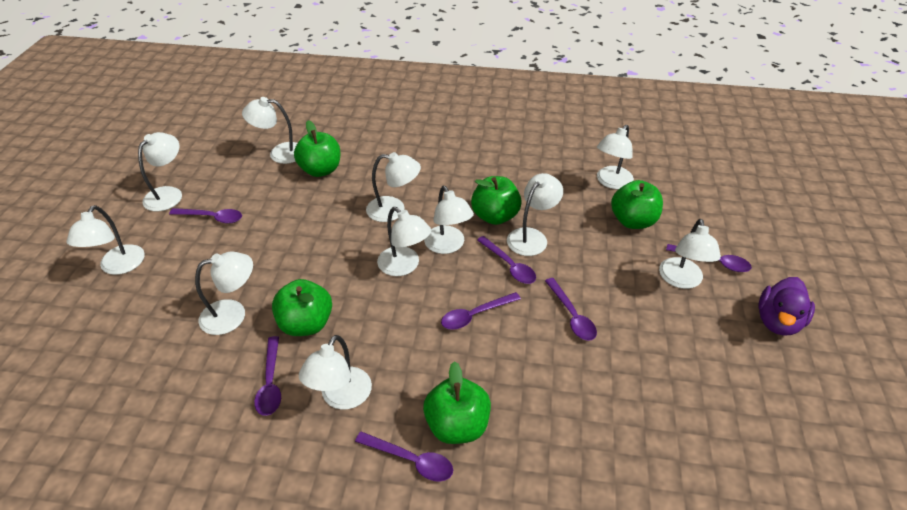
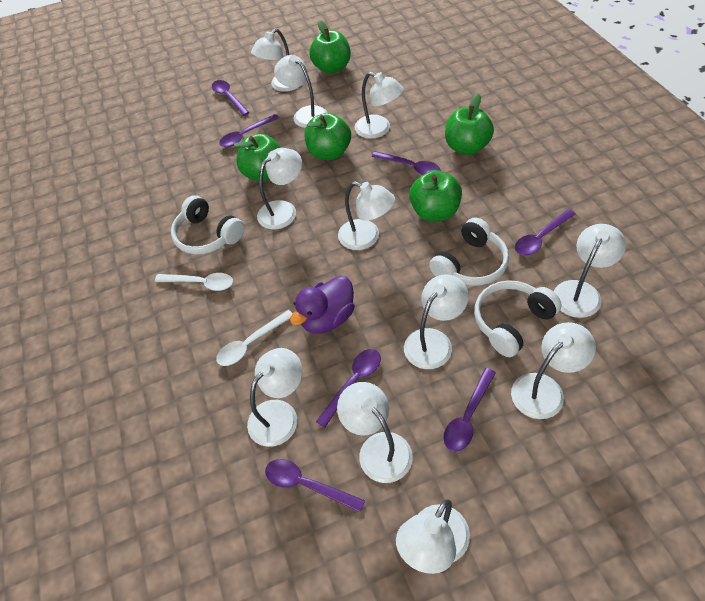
white headphones: none = 0 -> [171,195,244,255] [429,217,509,286] [474,280,562,357] = 3
white spoon: none = 0 -> [155,273,233,291] [216,310,293,366] = 2

